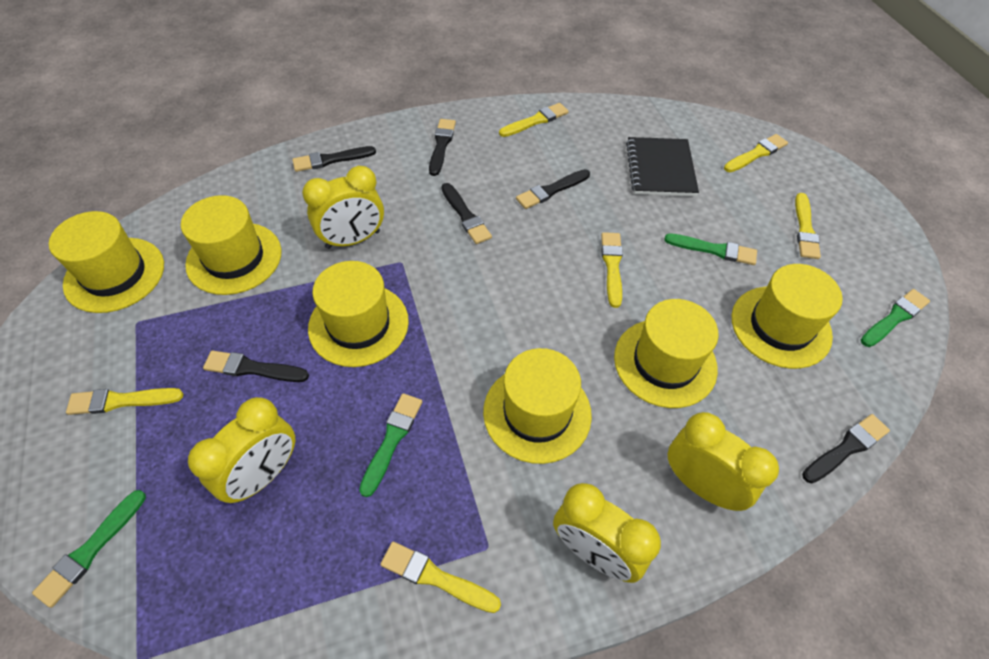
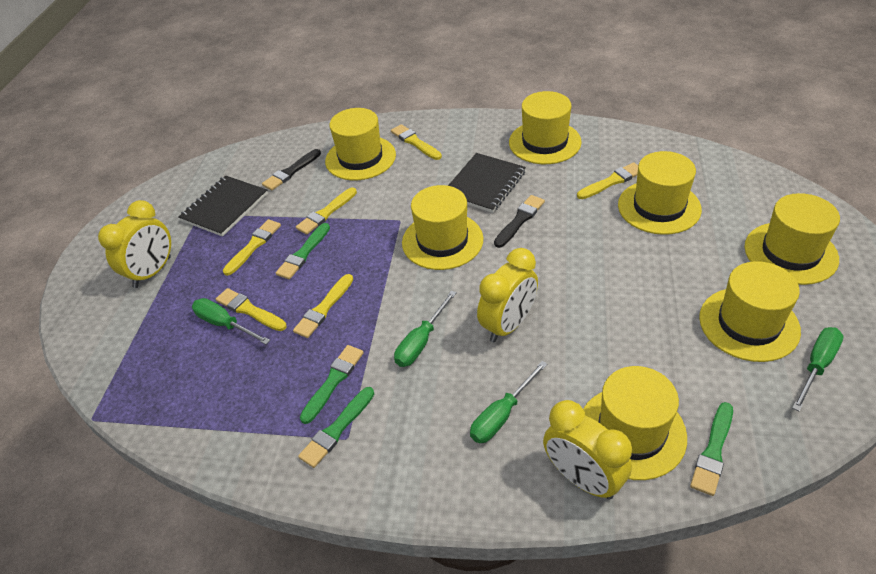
black brush: [203,351,309,382] [292,146,376,172] [429,119,456,176] [441,183,492,244] [516,169,590,209] [802,414,890,484] = 6 -> [262,149,321,191] [494,195,545,248] = 2
black notebook: [626,137,699,196] = 1 -> [178,175,268,237] [448,153,526,213] = 2
green screwdriver: none = 0 -> [192,298,270,345] [394,291,457,367] [470,361,548,443] [792,327,844,412] = 4
yellow clock: [188,397,295,503] [302,166,384,249] [553,483,661,583] [668,412,779,511] = 4 -> [98,200,171,288] [477,248,538,342] [543,400,632,500] = 3
yellow hat: [49,211,164,313] [181,195,282,295] [308,261,409,367] [483,348,592,464] [614,299,718,408] [732,264,843,369] = 6 -> [325,108,396,180] [402,185,483,270] [509,91,582,164] [583,366,687,480] [618,151,702,235] [699,261,801,362] [745,193,840,285] = 7

